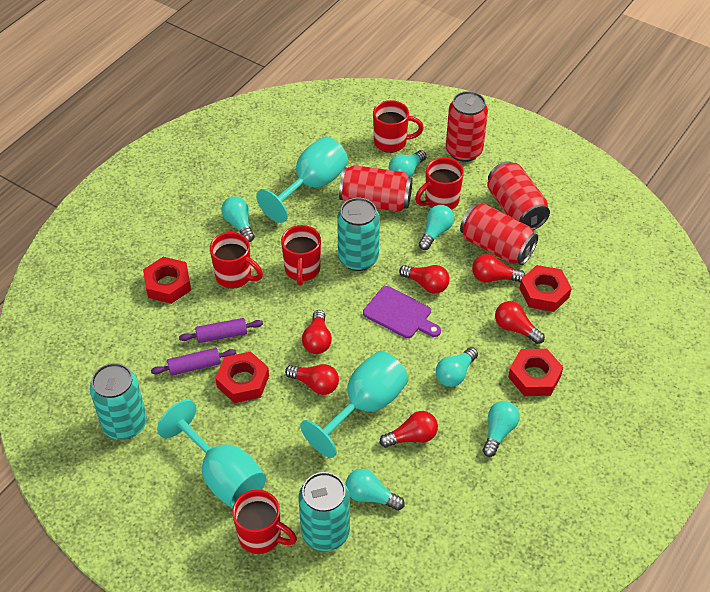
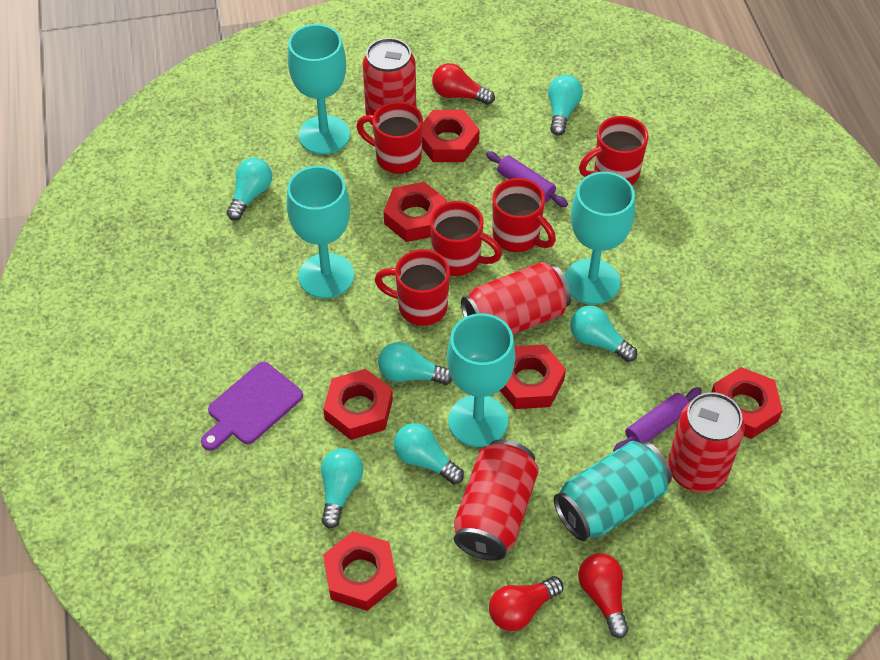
red light bulb: [285,364,339,395] [302,310,332,354] [380,411,438,448] [399,265,450,294] [472,254,525,283] [495,301,545,344] = 6 -> [432,63,495,105] [489,576,563,631] [578,553,629,638] = 3
red nut: [143,257,191,304] [215,351,269,403] [508,349,563,396] [519,265,572,312] = 4 -> [323,369,393,440] [323,531,397,611] [384,182,447,242] [422,110,480,162] [500,344,566,409] [711,367,783,439] = 6
turquoise can: [90,363,147,440] [298,472,350,551] [337,198,380,271] = 3 -> [554,441,672,541] = 1
turquoise goblet: [157,400,266,509] [256,136,348,223] [300,351,408,458] = 3 -> [287,166,354,299] [288,24,350,154] [447,313,515,447] [565,172,635,304] = 4

